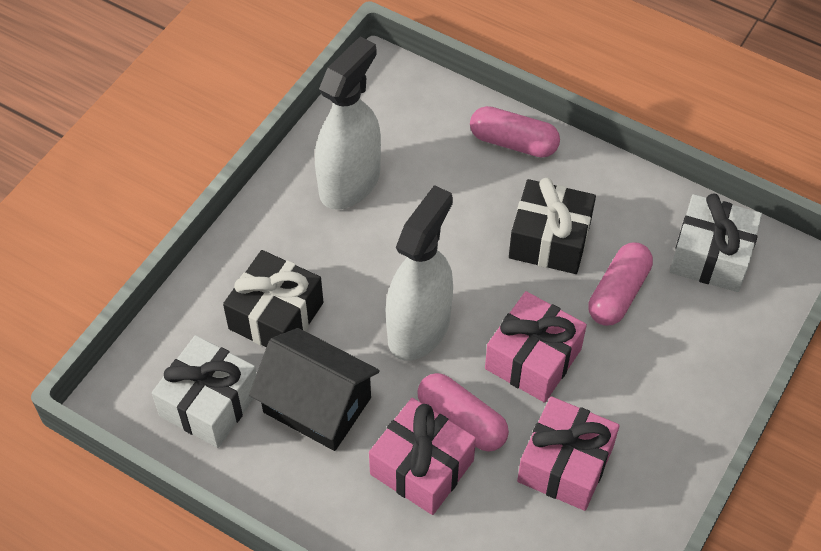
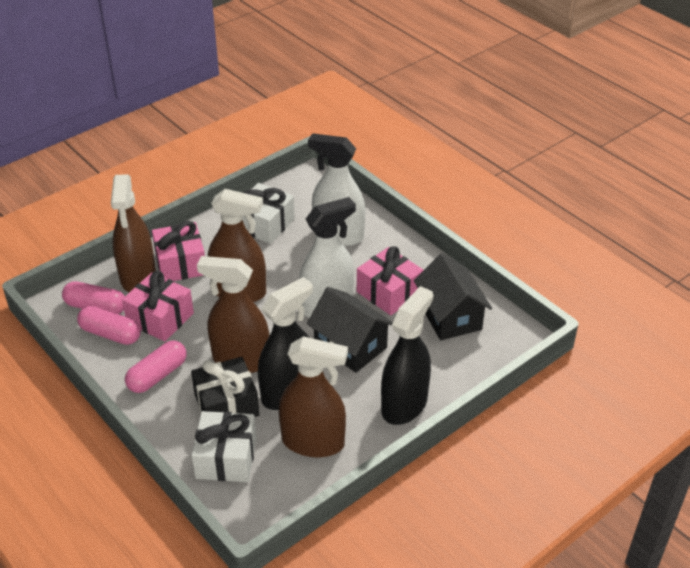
black gift: [223,250,324,347] [509,178,596,274] = 2 -> [191,357,259,417] = 1
black house: [249,328,380,451] = 1 -> [307,287,393,373] [414,253,492,340] = 2
black spray bottle: none = 0 -> [258,277,313,410] [381,286,433,425] = 2
brown spray bottle: none = 0 -> [111,174,156,292] [197,256,269,373] [208,189,266,302] [279,336,348,458] = 4

